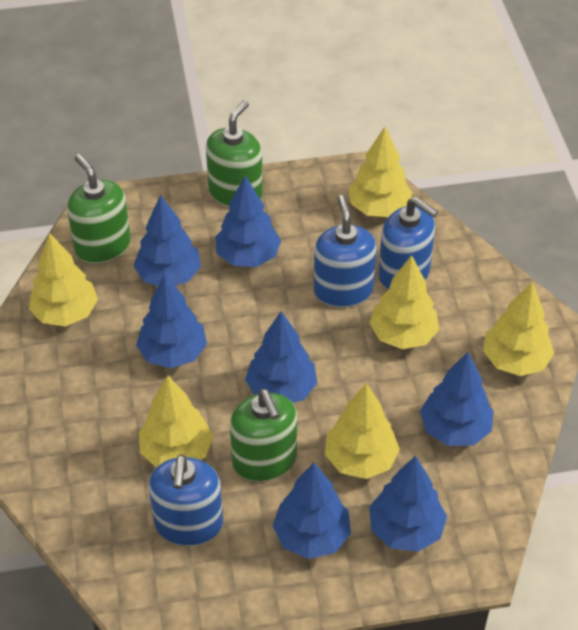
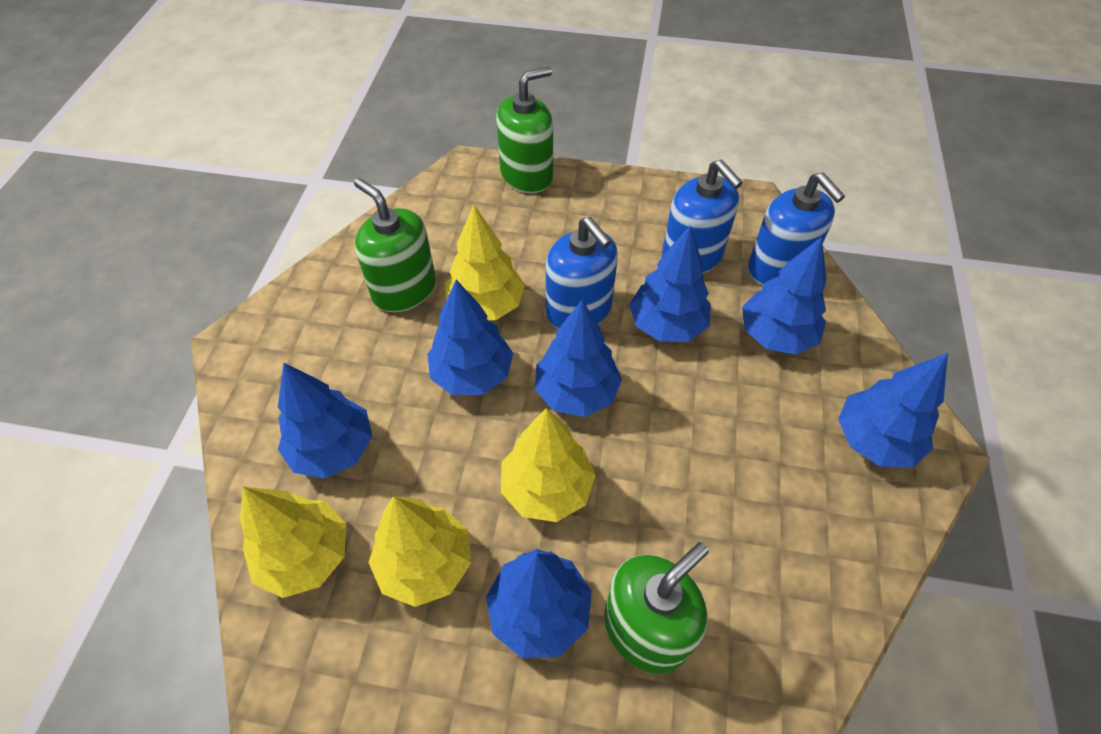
yellow tree: [29,233,98,326] [139,376,213,467] [325,383,400,479] [348,127,413,217] [369,255,439,349] [483,281,554,376] = 6 -> [240,487,346,598] [368,496,471,607] [445,205,525,320] [501,408,596,522] = 4

